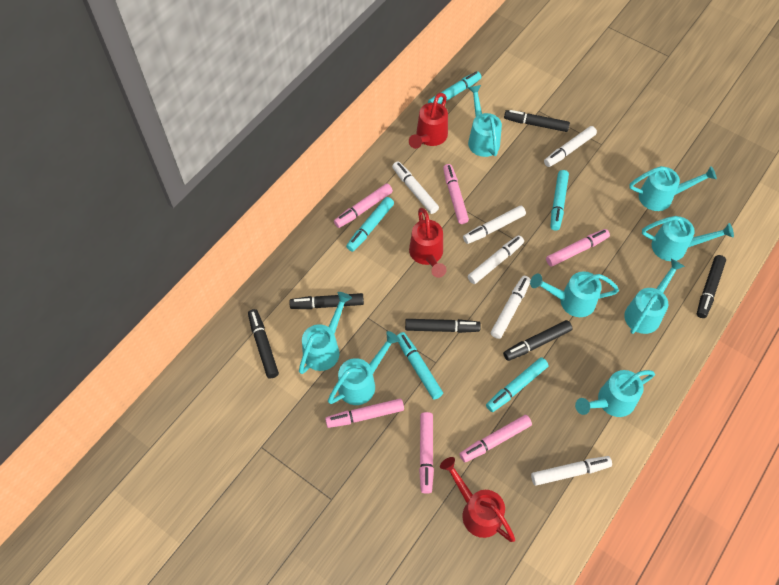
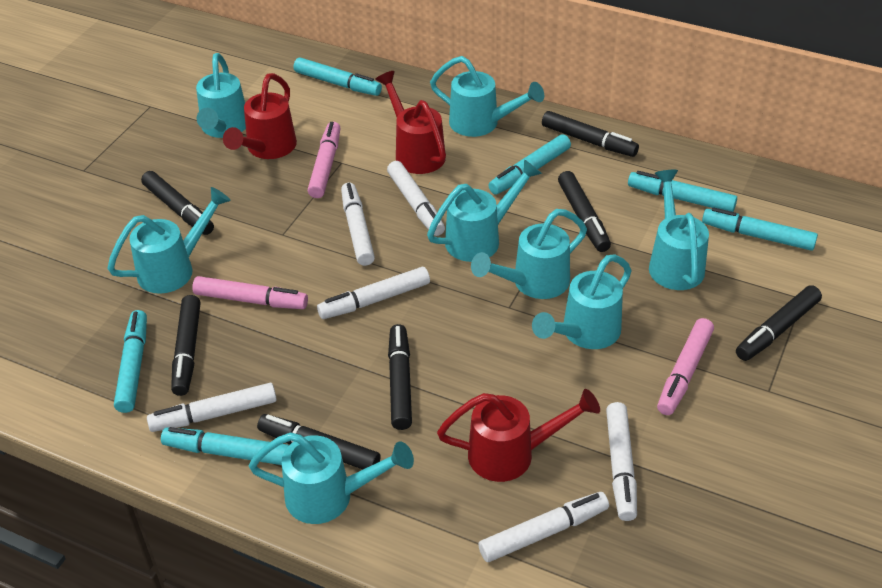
black marker: [248,309,279,379] [289,293,364,309] [405,319,481,333] [503,320,572,361] [504,110,570,132] [697,255,726,318] = 6 -> [141,171,214,235] [171,295,201,396] [257,414,381,469] [388,324,412,430] [542,111,639,157] [558,171,611,252] [736,285,822,361] = 7
pink marker: [325,399,404,428] [334,183,393,228] [419,412,434,494] [443,164,469,224] [460,415,532,463] [546,229,610,267] = 6 -> [192,276,308,309] [308,122,340,198] [657,318,714,415] = 3
turquoise marker: [346,197,394,252] [397,332,443,400] [428,71,482,104] [486,357,549,412] [550,170,569,231] = 5 -> [114,310,147,413] [161,427,289,465] [294,57,382,96] [488,134,571,194] [628,171,737,212] [702,207,818,251] = 6

